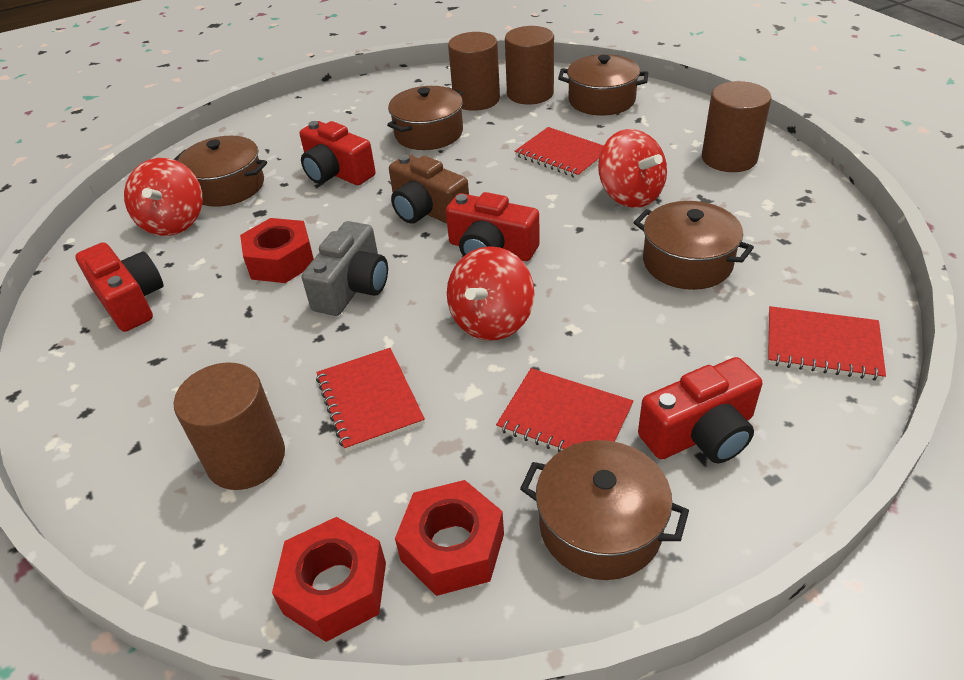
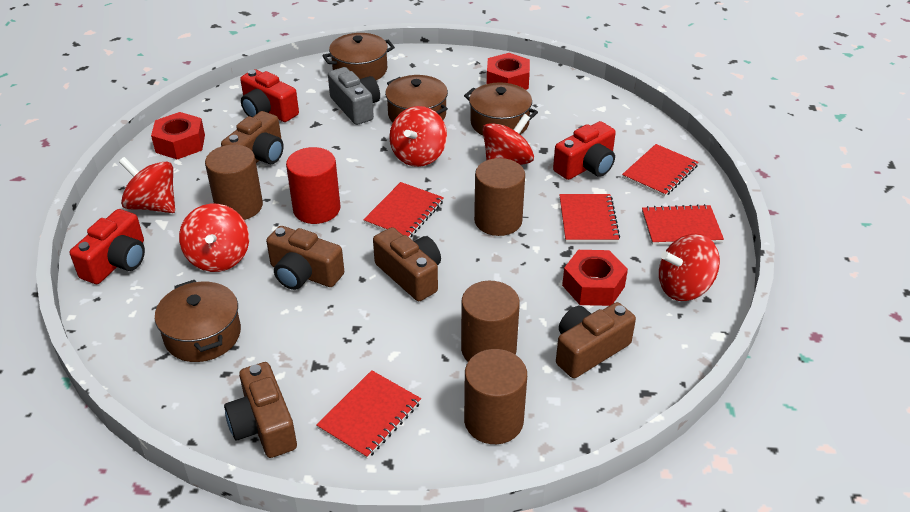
brown camera: [389,154,469,224] = 1 -> [221,111,284,164] [224,362,297,458] [266,226,344,290] [373,227,441,301] [556,302,636,378] = 5
brown pot: [173,136,267,207] [387,86,463,150] [520,440,689,580] [558,54,648,116] [634,201,754,290] = 5 -> [155,280,241,362] [322,33,395,80] [385,75,448,123] [464,82,538,135] = 4
red camera: [75,242,164,332] [300,121,376,185] [446,192,540,261] [638,357,762,463] = 4 -> [70,209,145,284] [240,69,299,122] [553,121,616,180] = 3
red cylinder: none = 0 -> [286,147,340,224] = 1
red notebook: [316,348,425,452] [496,368,633,453] [515,127,604,178] [768,306,886,381] = 4 -> [316,370,421,459] [363,182,444,238] [559,194,620,243] [622,144,698,197] [642,204,724,245] = 5
red spinning top: [124,158,203,236] [447,246,535,341] [598,129,667,208] = 3 -> [119,157,175,213] [179,204,249,272] [389,106,447,167] [483,114,534,165] [659,233,720,301] = 5

